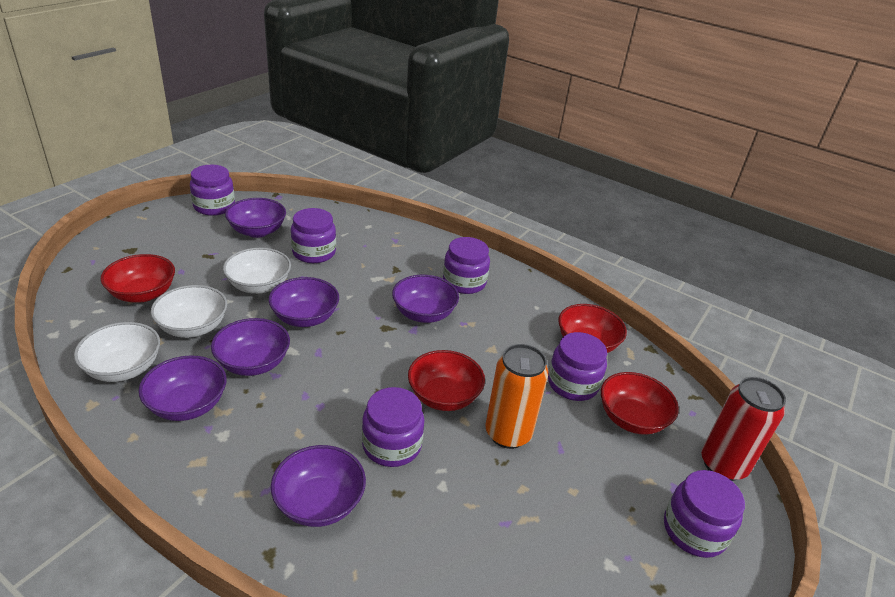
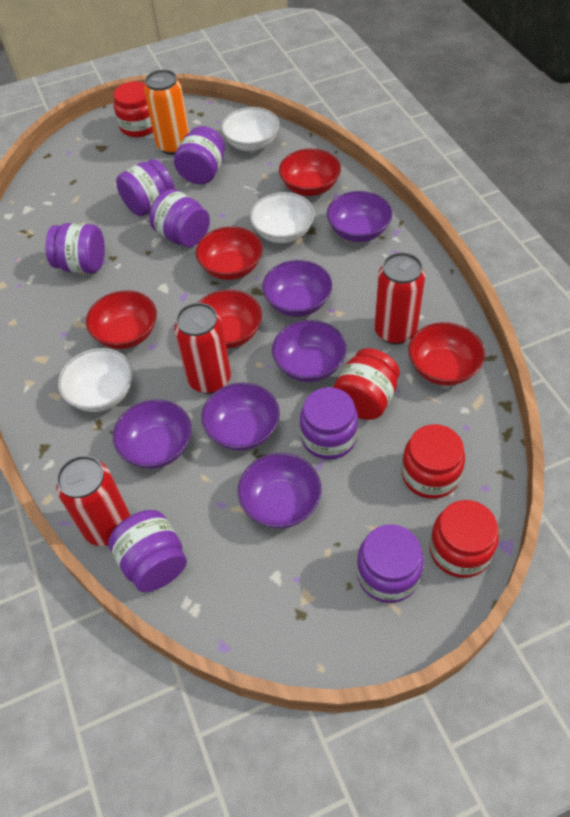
purple jar: [190,165,235,216] [291,208,336,263] [362,387,425,467] [443,237,490,294] [548,332,607,401] [664,470,745,558] = 6 -> [45,223,105,273] [108,510,187,592] [116,159,174,216] [149,189,210,247] [174,126,225,184] [300,387,358,460] [357,524,424,603] = 7
red bowl: [100,254,175,302] [408,350,485,411] [558,304,627,353] [601,372,679,435] = 4 -> [86,290,157,349] [196,226,263,280] [198,290,262,349] [279,148,341,196] [409,322,485,386] = 5
red can: [701,377,786,481] = 1 -> [56,455,130,546] [174,303,231,394] [374,252,425,344] = 3
red jar: none = 0 -> [113,81,153,137] [333,348,400,420] [402,424,465,499] [429,500,499,578] = 4

